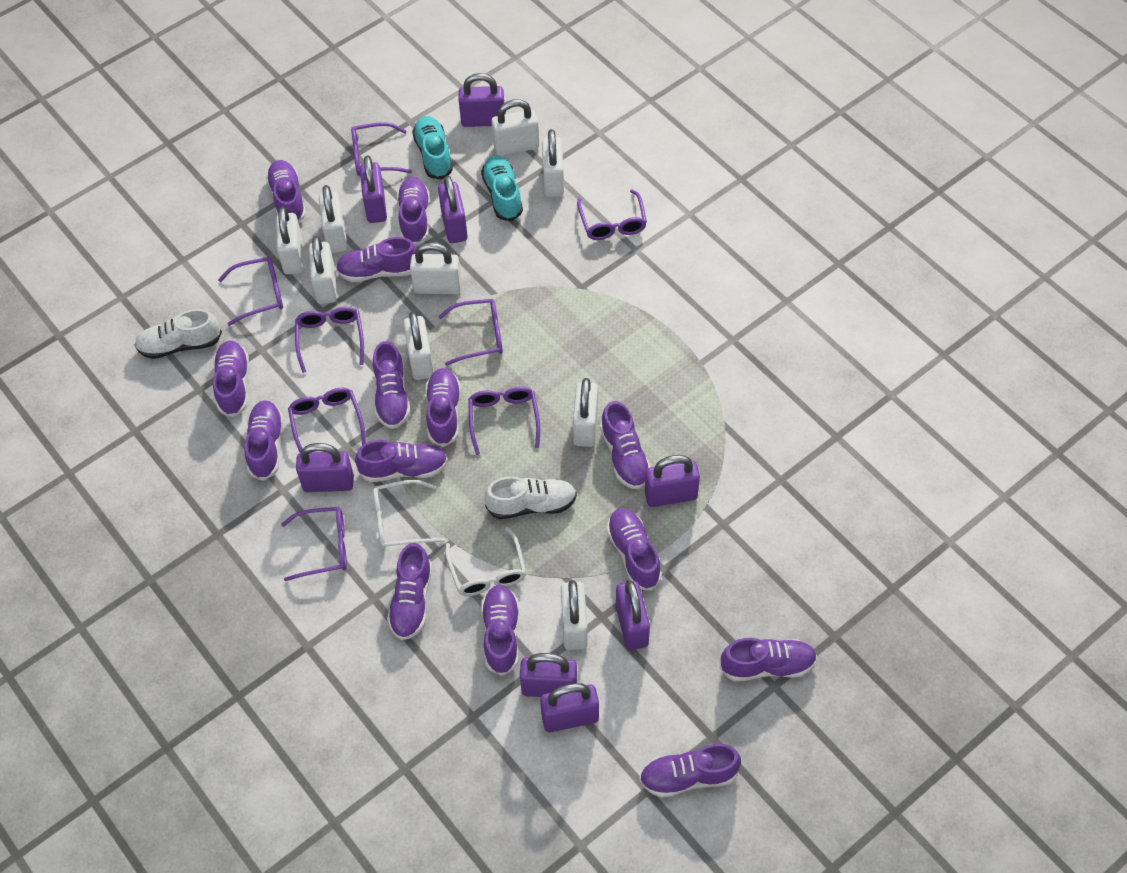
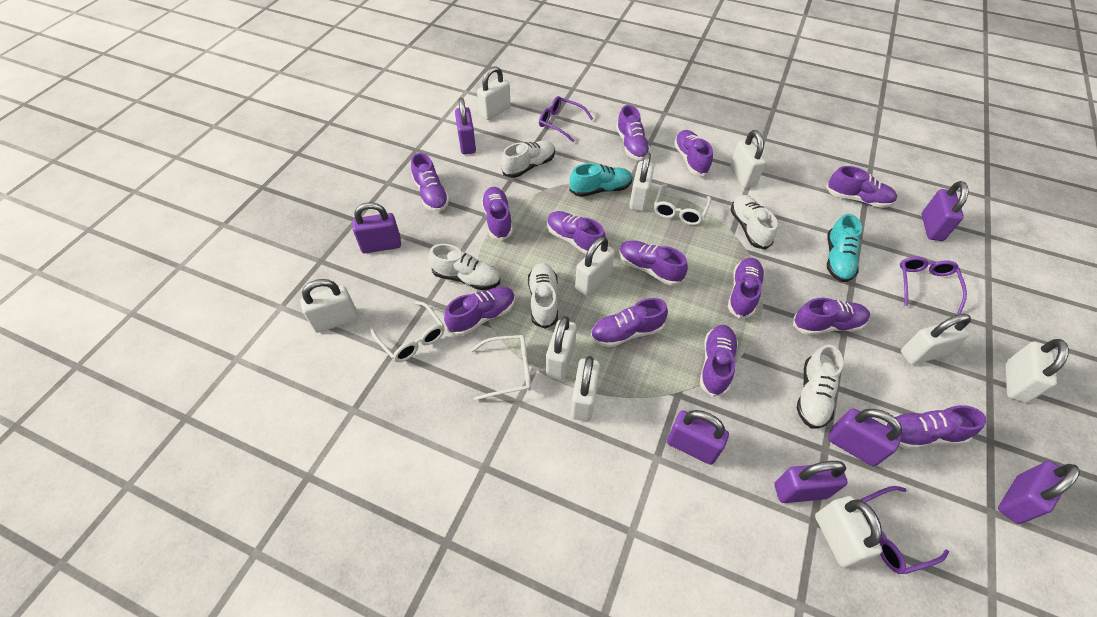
purple glasses: [218,257,283,326] [281,507,347,581] [288,388,366,453] [295,307,364,373] [351,122,412,176] [438,299,503,366] [468,387,540,455] [577,189,647,240] = 8 -> [539,96,593,142] [860,486,949,574] [900,256,967,314] = 3
purple padlock: [296,443,354,492] [360,155,387,223] [438,175,468,243] [459,73,504,127] [520,653,577,697] [540,683,599,732] [616,580,650,650] [645,455,700,507] = 8 -> [352,202,401,253] [455,98,476,154] [667,410,729,465] [774,461,848,503] [828,408,902,467] [922,181,969,241] [998,461,1080,524] = 7
purple shoe: [213,341,249,417] [244,400,283,481] [266,160,306,223] [336,237,417,282] [355,440,448,482] [373,341,410,429] [387,543,432,640] [397,177,429,246] [426,368,461,447] [481,585,519,676] [600,401,651,489] [606,508,662,591] [639,744,741,798] [720,638,817,681] = 14 -> [411,153,450,212] [444,287,515,336] [481,187,513,241] [547,211,606,254] [590,298,668,347] [616,105,651,161] [619,240,688,286] [674,130,713,176] [700,325,738,397] [728,258,765,319] [793,298,870,335] [826,166,897,208] [884,405,986,449] = 13
white glasses: [373,480,445,549] [445,527,526,596] = 2 -> [370,301,444,362] [471,335,531,400] [654,184,711,225] = 3
white padlock: [276,207,303,274] [309,236,337,304] [319,185,348,253] [403,311,434,380] [410,242,462,294] [491,99,539,156] [542,129,564,197] [561,580,588,650] [573,378,598,447] = 9 -> [300,279,358,333] [477,66,511,120] [546,316,577,380] [571,356,600,421] [575,237,615,296] [629,152,654,211] [730,130,766,188] [815,496,882,568] [901,314,971,365] [1005,339,1069,403] = 10
white shoe: [134,309,222,359] [485,476,577,519] = 2 -> [429,244,500,290] [501,141,555,178] [528,263,558,329] [730,195,778,250] [797,345,843,429] = 5

